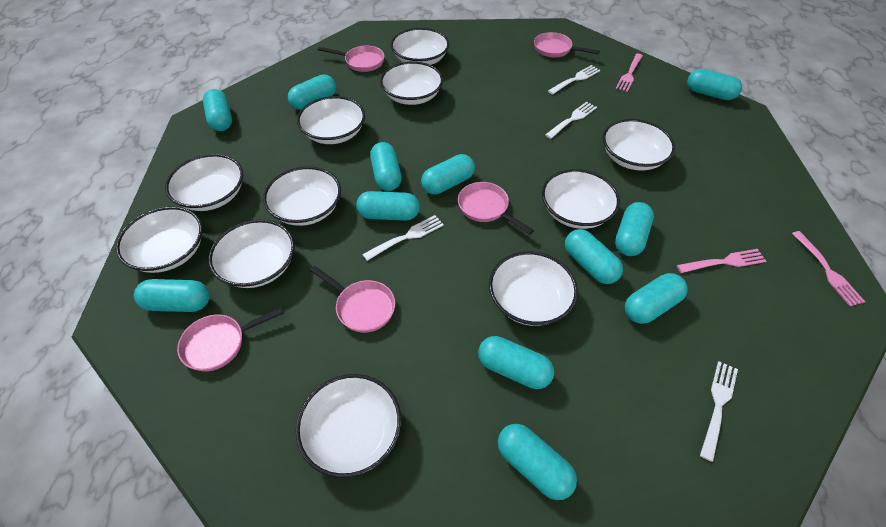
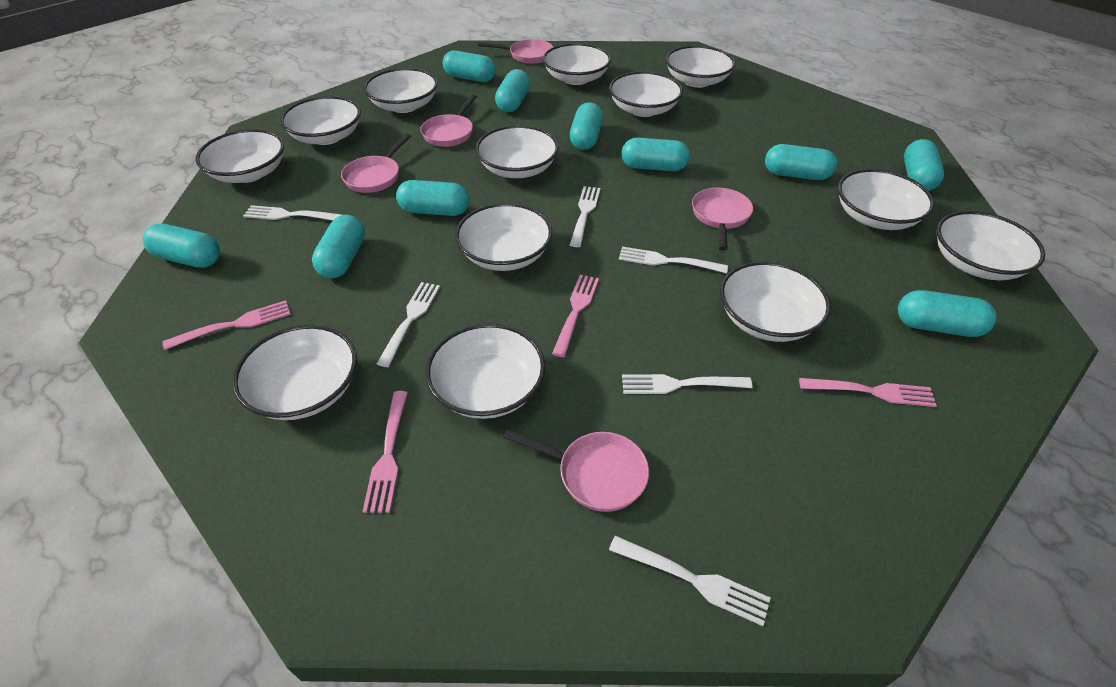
pink fork: [616,54,643,92] [677,249,766,273] [792,231,865,306] = 3 -> [163,300,291,350] [362,391,408,513] [552,275,599,357] [799,378,937,407] = 4
turquoise capsule: [134,279,209,312] [203,89,232,131] [288,74,336,110] [356,191,420,221] [370,142,402,191] [421,154,475,195] [478,336,554,389] [498,424,577,500] [565,229,623,284] [615,202,654,256] [625,273,688,324] [687,69,742,100] = 12 -> [143,223,220,268] [312,215,365,278] [396,180,469,216] [443,50,496,82] [495,69,530,112] [570,102,603,150] [622,137,690,171] [765,144,837,180] [898,290,996,337] [904,139,944,191] = 10
white bowl: [116,207,203,273] [165,154,243,211] [208,220,295,288] [263,166,341,226] [296,374,401,478] [297,96,365,144] [380,62,443,105] [391,28,449,65] [489,251,578,326] [542,169,620,229] [603,119,675,171] = 11 -> [196,129,284,183] [232,325,357,420] [280,96,361,145] [364,68,438,113] [425,324,545,419] [455,203,553,271] [475,125,559,178] [543,43,611,85] [609,71,683,117] [666,46,735,88] [720,261,831,342] [838,169,934,230] [936,211,1045,280] = 13
white fork: [362,215,444,261] [545,102,597,139] [548,65,600,95] [700,361,738,462] = 4 -> [243,205,342,221] [377,282,440,367] [570,186,600,247] [609,535,770,626] [619,247,728,273] [622,374,753,394] = 6

